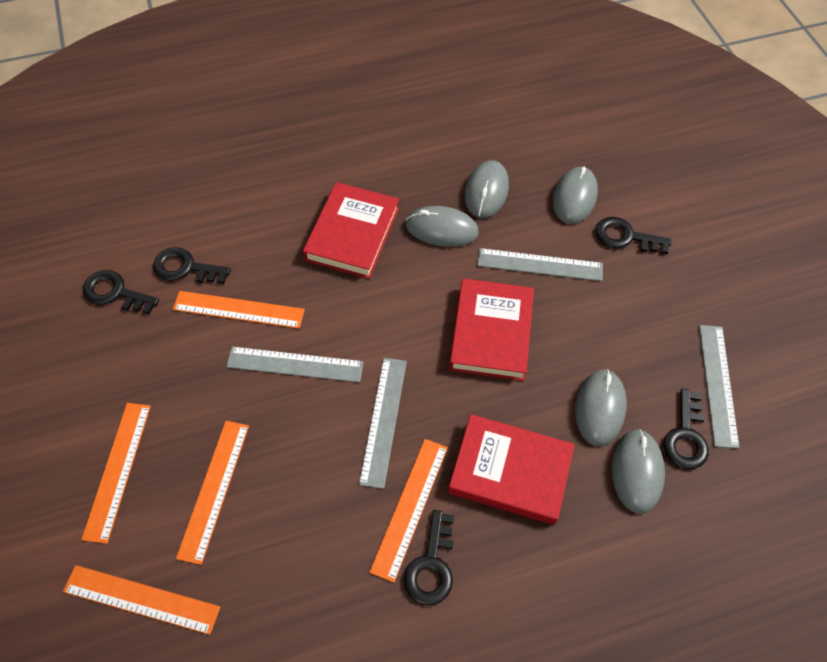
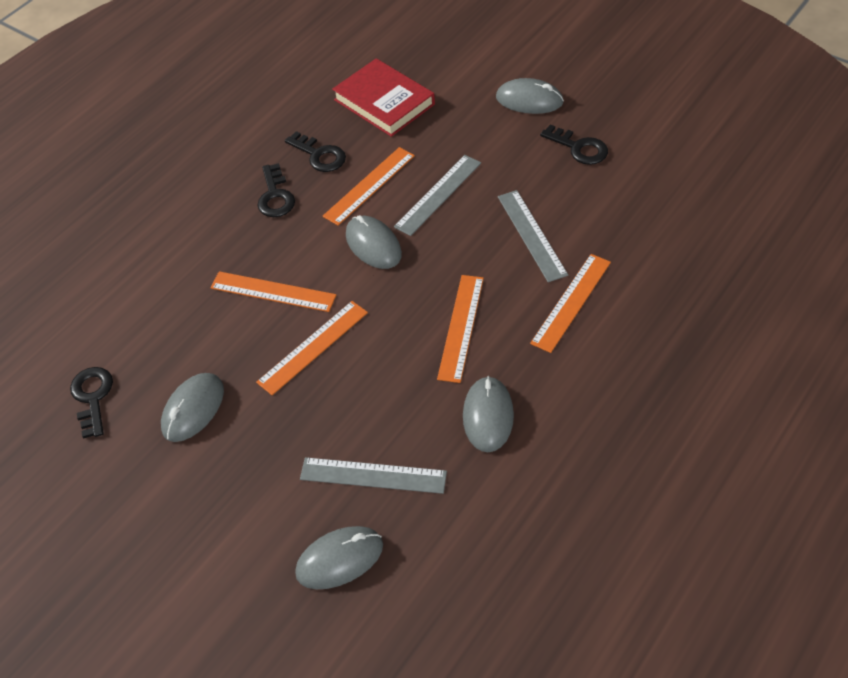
black key: [83,270,159,314] [153,247,231,284] [403,510,454,605] [596,217,672,254] [664,389,709,469] = 5 -> [70,367,113,439] [258,163,295,217] [285,131,346,172] [540,124,608,165] = 4
grey ruler: [226,347,364,383] [359,358,407,489] [477,248,603,281] [699,325,740,449] = 4 -> [300,457,447,494] [394,155,481,236] [498,190,568,282] = 3
red book: [303,182,399,279] [448,414,575,525] [449,278,534,381] = 3 -> [332,58,435,137] = 1

